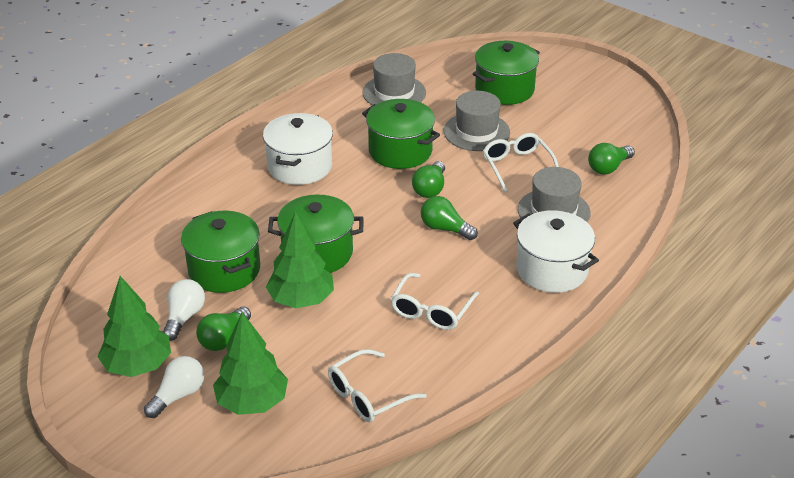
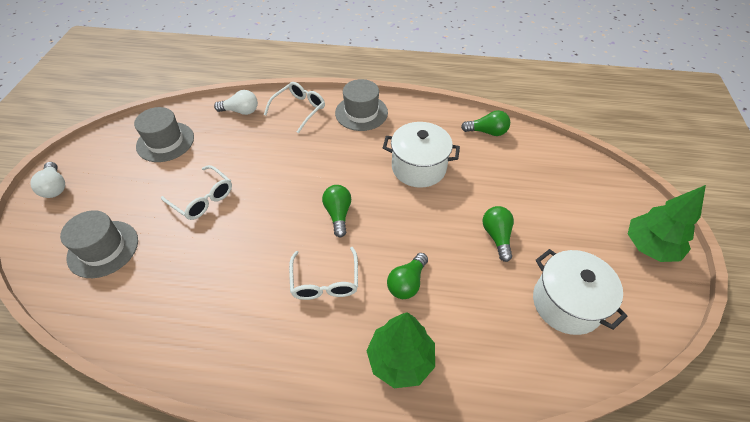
green pot: [181,211,260,293] [268,194,364,273] [362,99,440,169] [473,41,540,105] = 4 -> none = 0
green tree: [97,276,171,377] [213,312,288,415] [266,211,334,308] = 3 -> [366,312,435,388] [628,185,706,262] = 2

